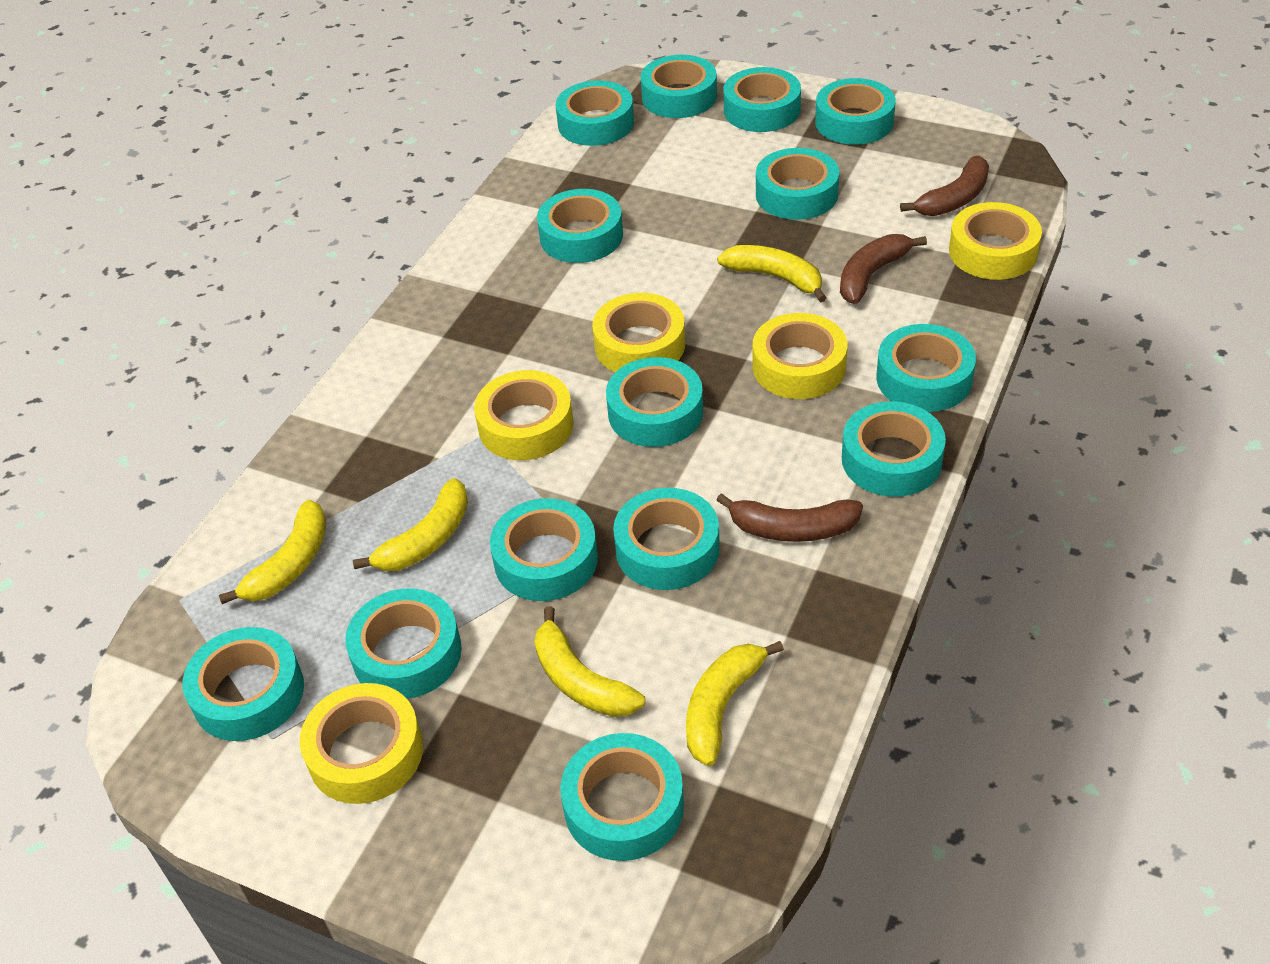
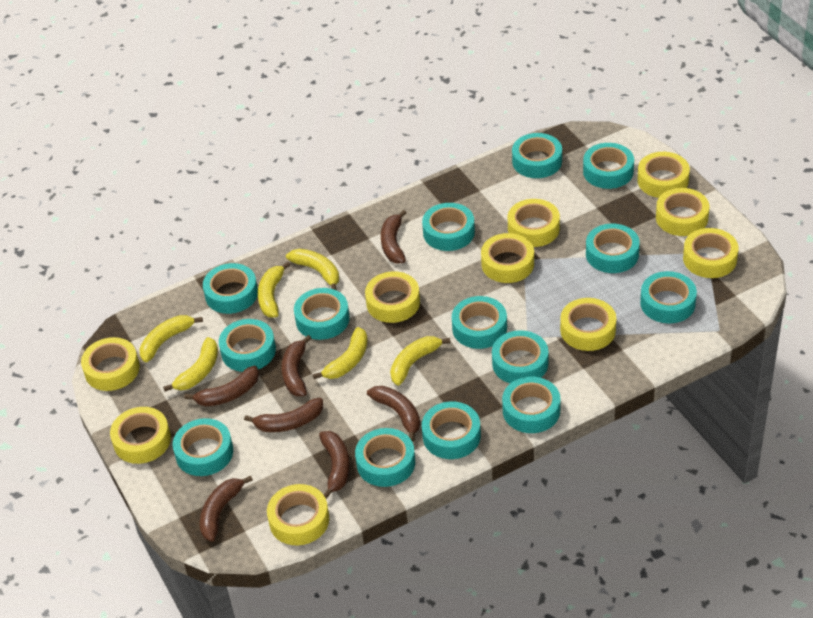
brown banana: [716,493,863,542] [840,234,927,304] [900,156,989,216] = 3 -> [184,366,259,406] [200,475,253,542] [244,398,323,432] [281,335,311,396] [319,431,350,499] [367,386,420,442] [381,210,406,264] = 7
yellow banana: [219,500,327,604] [353,478,468,571] [535,606,645,717] [686,641,784,766] [717,245,826,302] = 5 -> [139,315,203,362] [163,337,218,391] [258,261,290,318] [286,249,339,290] [313,327,368,379] [390,336,451,386] = 6
yellow tape: [300,683,423,804] [474,370,574,460] [592,293,685,372] [753,313,847,399] [949,202,1042,280] = 5 -> [81,337,140,391] [110,407,171,464] [267,484,329,545] [365,271,420,323] [481,233,534,283] [508,199,560,247] [560,298,616,351] [637,152,690,198] [656,188,710,236] [683,228,739,278] = 10

